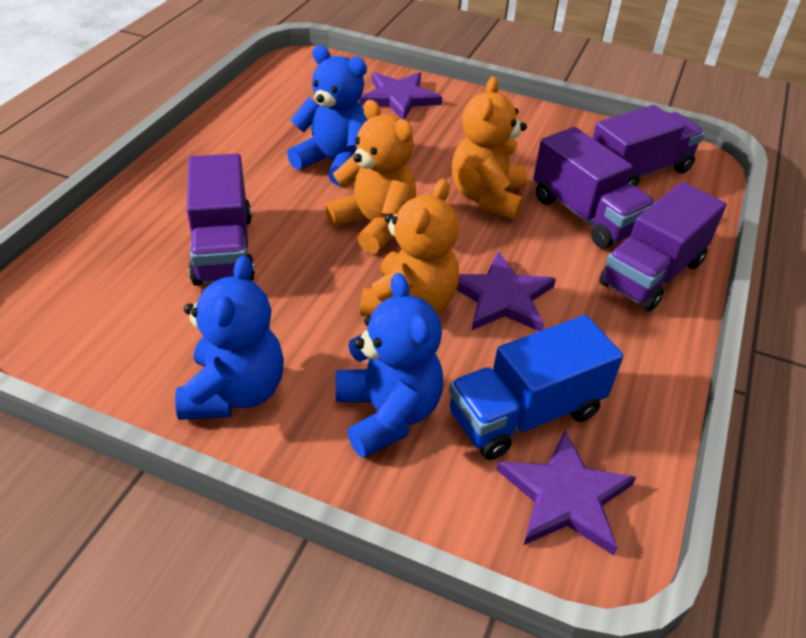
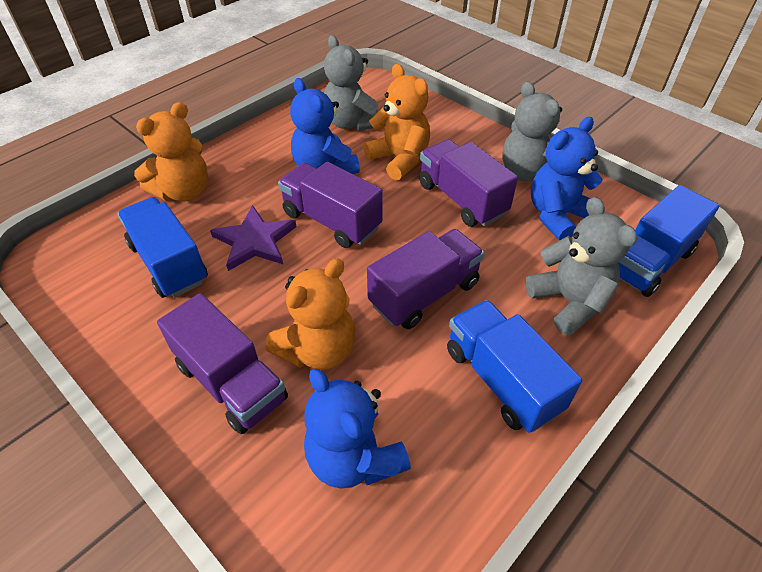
blue truck: [449,315,623,460] = 1 -> [117,197,208,298] [447,300,582,433] [618,185,719,297] = 3
grey teddy bear: none = 0 -> [324,35,381,131] [502,82,562,181] [525,197,637,335] = 3
purple star: [359,72,442,120] [456,252,556,331] [497,430,636,555] = 3 -> [210,205,297,271] = 1

